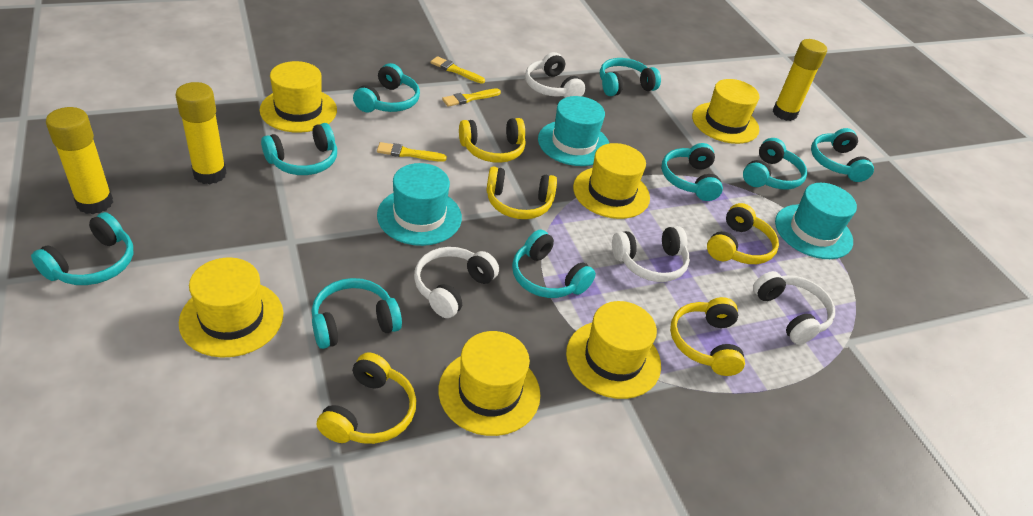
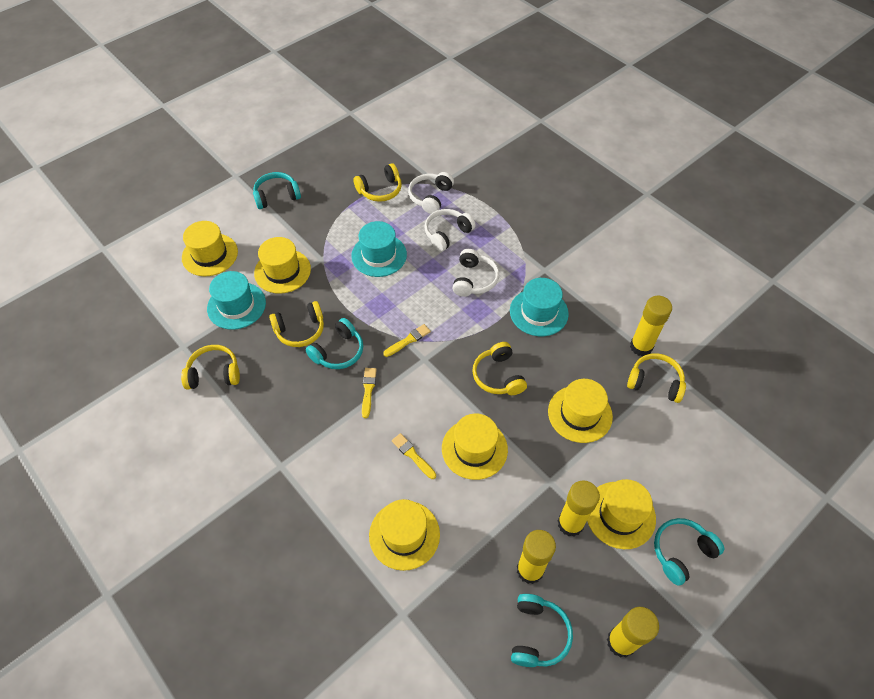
turquoise headphones: [31,212,133,285] [261,123,337,175] [312,278,402,349] [353,63,420,112] [512,229,596,298] [600,58,661,96] [662,143,723,201] [743,138,807,190] [811,128,874,182] = 9 -> [253,172,301,209] [306,318,363,369] [511,594,573,667] [654,518,724,586] = 4
white headphones: [414,247,499,318] [525,52,585,98] [612,226,690,282] [753,271,835,345] = 4 -> [408,172,454,214] [424,209,476,252] [453,249,499,297] = 3
yellow glue stick: [46,107,113,214] [176,82,227,184] [773,39,827,121] = 3 -> [517,530,556,584] [558,480,600,537] [607,607,659,658] [630,296,672,356] = 4

